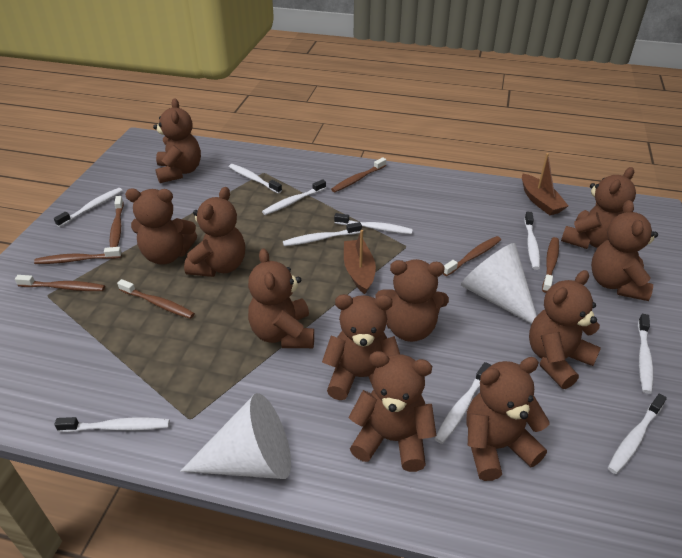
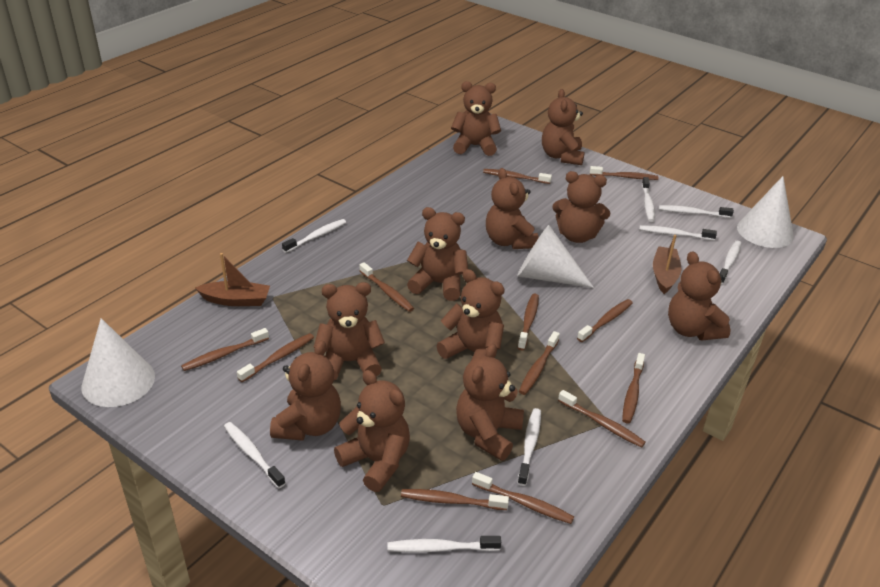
brown toothbrush: [15,275,105,291] [34,247,122,264] [110,196,124,247] [117,279,195,319] [331,157,386,192] [443,236,501,276] [542,237,559,293] = 7 -> [181,328,269,371] [237,333,314,382] [360,262,414,312] [401,489,509,510] [472,472,574,524] [483,169,552,184] [517,294,539,351] [519,331,560,395] [558,390,646,448] [577,299,632,342] [590,166,658,180] [622,353,645,424] = 12
white cone: [180,393,291,479] [461,243,537,324] = 2 -> [82,318,155,407] [517,225,594,288] [737,176,794,248] = 3
white toothbrush: [54,188,123,227] [54,417,170,432] [229,164,282,194] [262,179,326,215] [283,222,362,246] [334,213,413,234] [435,362,491,444] [524,212,540,270] [608,394,667,474] [638,314,653,394] = 10 -> [224,422,286,488] [282,219,346,253] [387,536,501,552] [517,408,541,486] [639,225,717,241] [642,177,655,222] [659,205,734,218] [720,241,741,284] = 8

